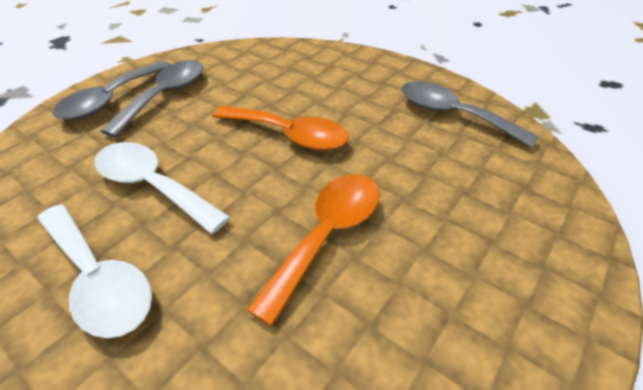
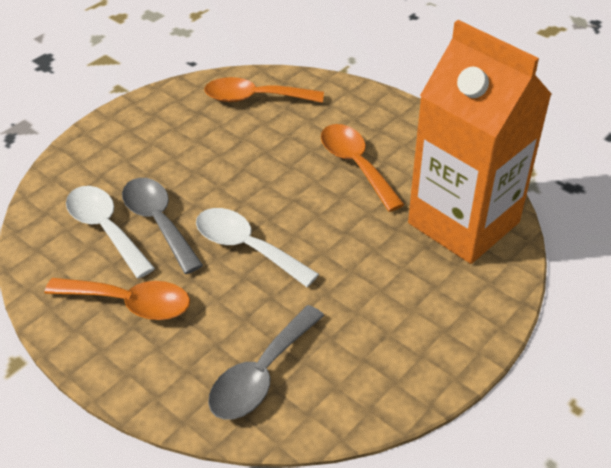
grey spoon: [53,61,171,120] [101,60,203,138] [401,81,540,148] = 3 -> [122,178,203,274] [208,305,324,420] = 2
orange carton: none = 0 -> [408,20,552,264] = 1
orange spoon: [212,106,349,151] [247,174,380,326] = 2 -> [45,278,190,320] [204,77,324,103] [321,124,405,212] = 3

